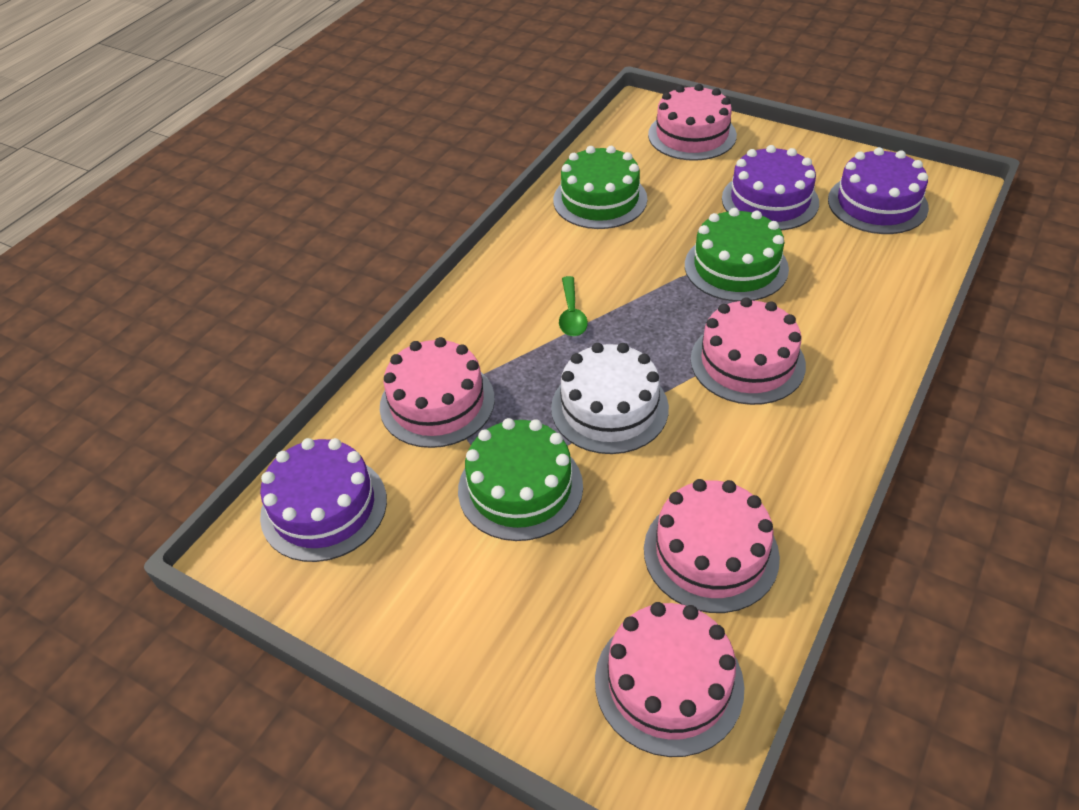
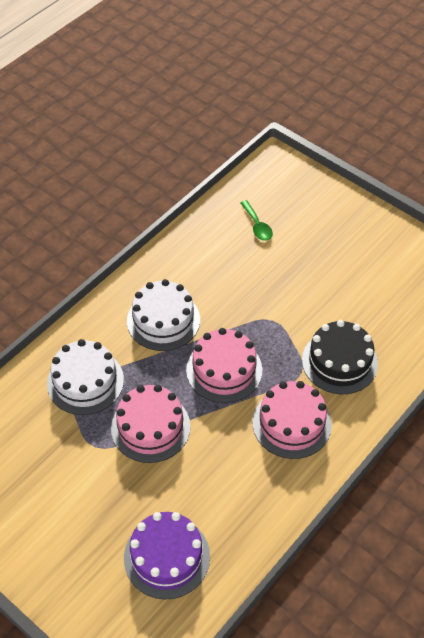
black cake: none = 0 -> [302,320,378,394] = 1
green cake: [458,418,583,541] [553,146,647,229] [685,208,789,302] = 3 -> none = 0
pink cake: [380,337,495,448] [595,602,744,757] [644,479,780,613] [648,84,737,161] [691,297,806,405] = 5 -> [111,385,190,463] [186,328,262,403] [252,381,332,459] = 3
purple cake: [260,438,387,562] [722,145,819,230] [828,147,929,234] = 3 -> [124,512,210,599] = 1
white cake: [551,343,669,454] = 1 -> [47,339,124,415] [127,279,200,351] = 2

